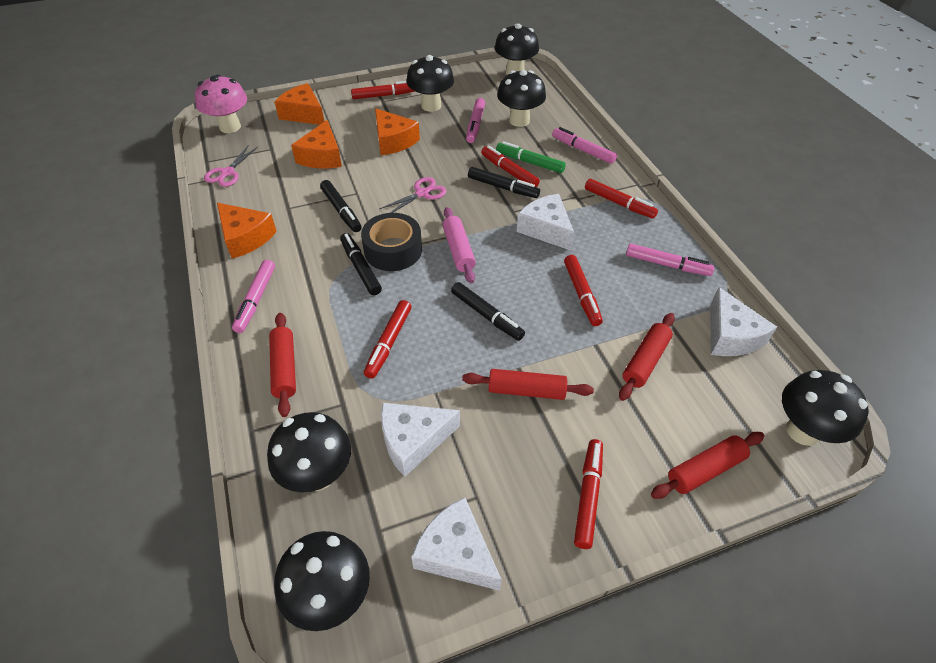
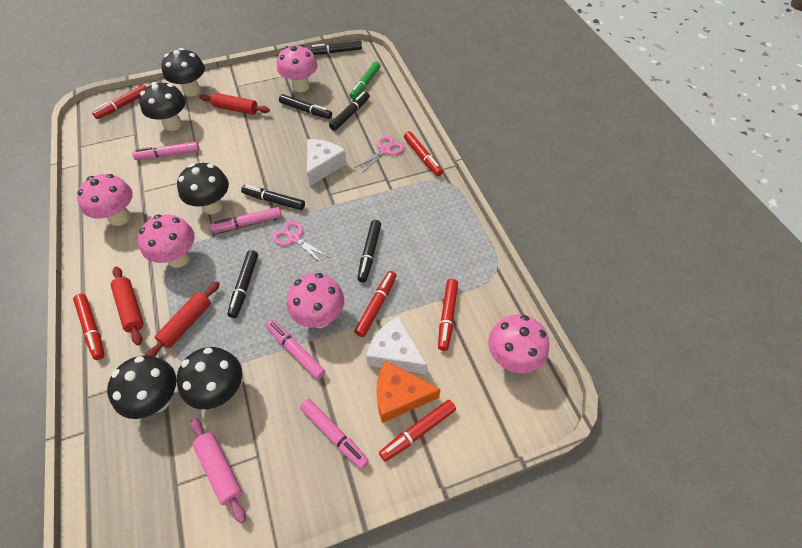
black marker: [320,180,362,232] [340,233,382,295] [451,282,525,341] [468,167,540,198] = 4 -> [227,250,258,318] [241,185,305,210] [279,94,332,119] [308,41,362,55] [329,92,370,131] [357,220,381,283] = 6
black mushroom: [267,412,351,493] [274,531,370,631] [406,55,454,112] [494,24,539,75] [497,70,546,127] [782,370,869,446] = 6 -> [107,355,176,419] [139,82,186,131] [161,48,205,97] [176,347,242,409] [177,163,229,214] = 5
black tape: [361,213,422,271] = 1 -> none = 0
orange cheese: [217,203,277,259] [274,83,324,125] [291,120,342,169] [375,108,420,155] = 4 -> [376,360,441,423] = 1
pink mushroom: [195,75,247,133] = 1 -> [77,174,133,226] [138,214,195,268] [277,45,318,92] [287,273,344,328] [488,314,549,373] = 5
red rolling pin: [269,313,296,417] [462,369,594,400] [619,313,675,401] [651,432,764,499] = 4 -> [111,266,144,345] [145,281,220,357] [199,93,270,115] = 3
white cheese: [381,403,460,477] [411,497,502,591] [517,194,574,251] [710,287,777,356] = 4 -> [307,139,347,186] [366,316,427,374] = 2

